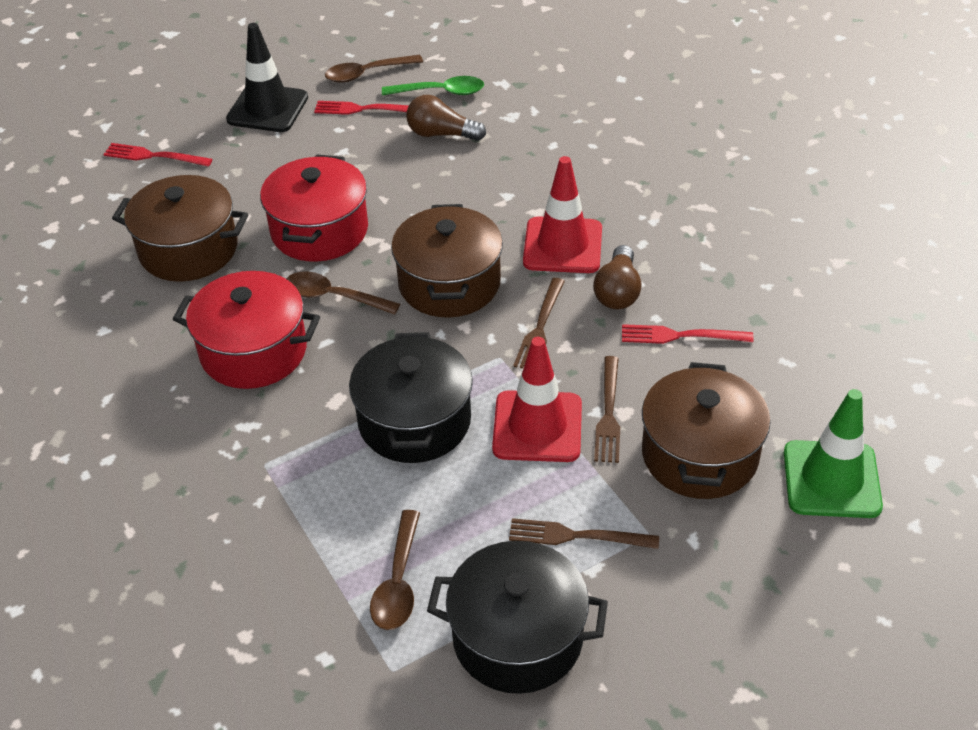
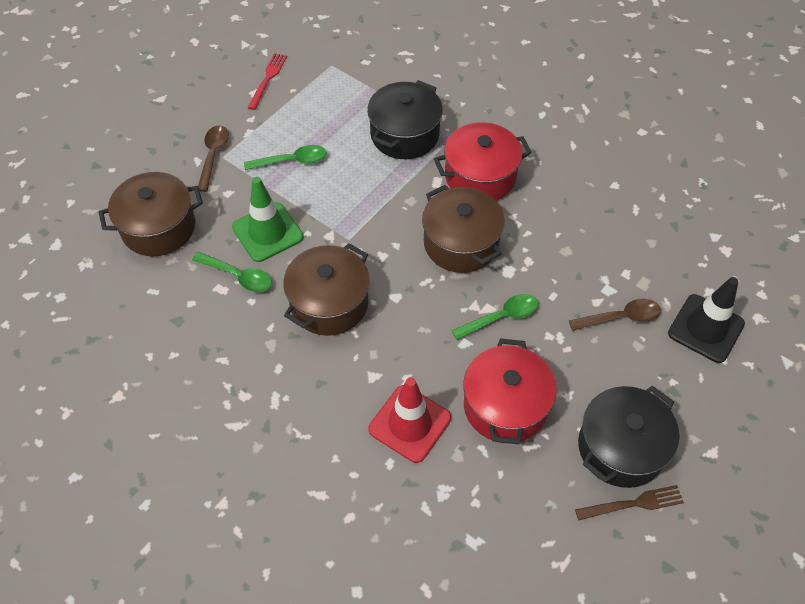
brown fork: [509,518,659,549] [513,278,565,369] [594,356,620,463] = 3 -> [575,485,684,520] = 1
brown light bulb: [406,95,486,141] [593,245,642,309] = 2 -> none = 0
brown spoon: [286,271,400,315] [325,55,423,83] [370,510,420,630] = 3 -> [198,125,229,192] [569,299,661,331] = 2
green spoon: [382,76,484,95] = 1 -> [192,252,272,292] [244,145,327,170] [452,294,538,340] = 3
red fork: [103,143,212,167] [314,101,408,115] [622,324,754,344] = 3 -> [248,53,287,110] = 1
red traffic cone: [492,337,582,462] [523,156,602,273] = 2 -> [368,377,451,463] = 1

